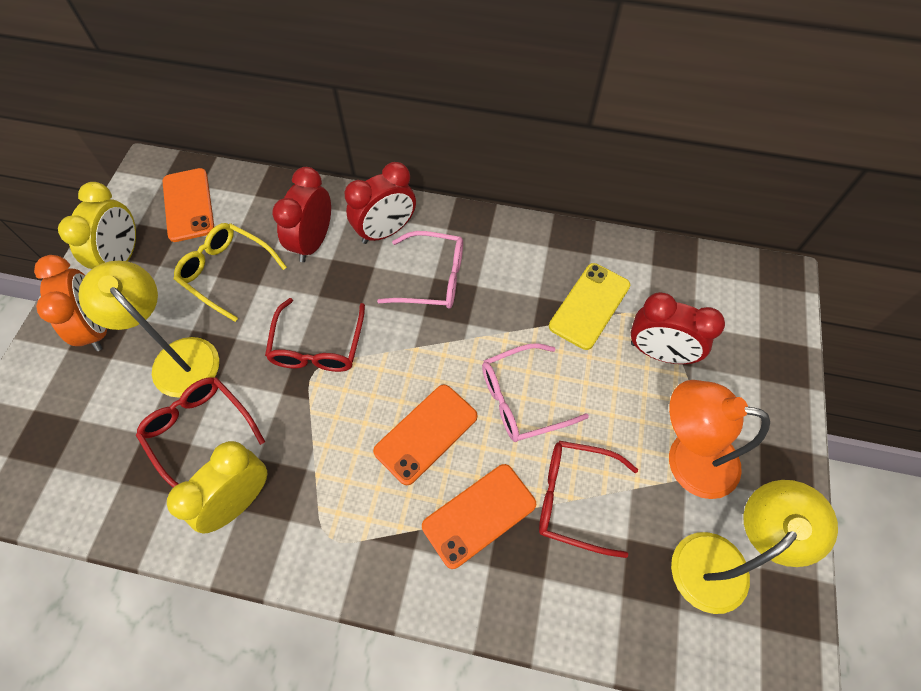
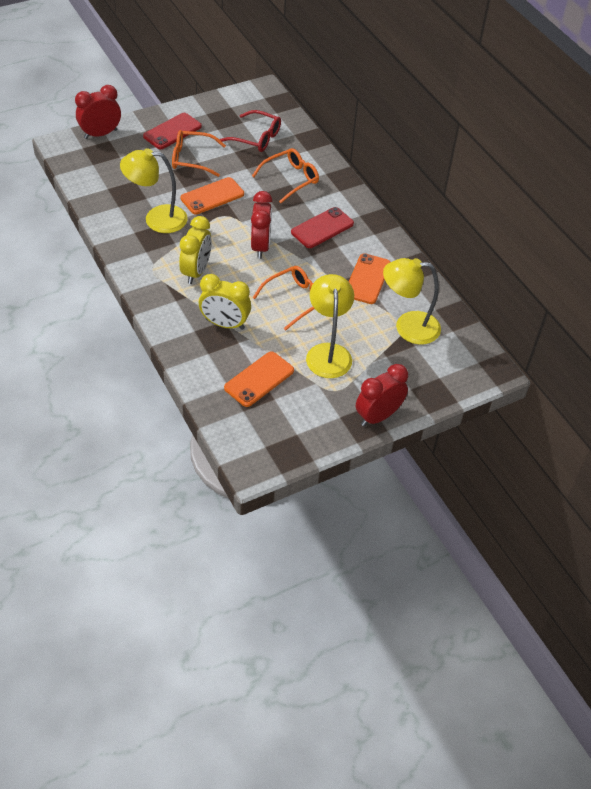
orange clock: [34,255,107,351] = 1 -> none = 0
orange glasses: none = 0 -> [172,130,226,177] [252,148,319,203] [253,266,314,331] = 3
orange lamp: [669,380,770,499] = 1 -> none = 0
pink glasses: [377,231,463,308] [482,343,589,442] = 2 -> none = 0
red glasses: [136,377,265,488] [265,298,365,372] [539,441,638,558] = 3 -> [220,110,281,152] = 1
red phone: none = 0 -> [143,113,202,149] [291,207,354,248] = 2
yellow glasses: [174,223,287,322] = 1 -> none = 0
yellow lamp: [78,261,219,398] [671,480,838,614] = 2 -> [120,148,188,233] [306,274,354,378] [383,258,441,345] = 3
yellow phone: [549,263,630,350] = 1 -> none = 0

